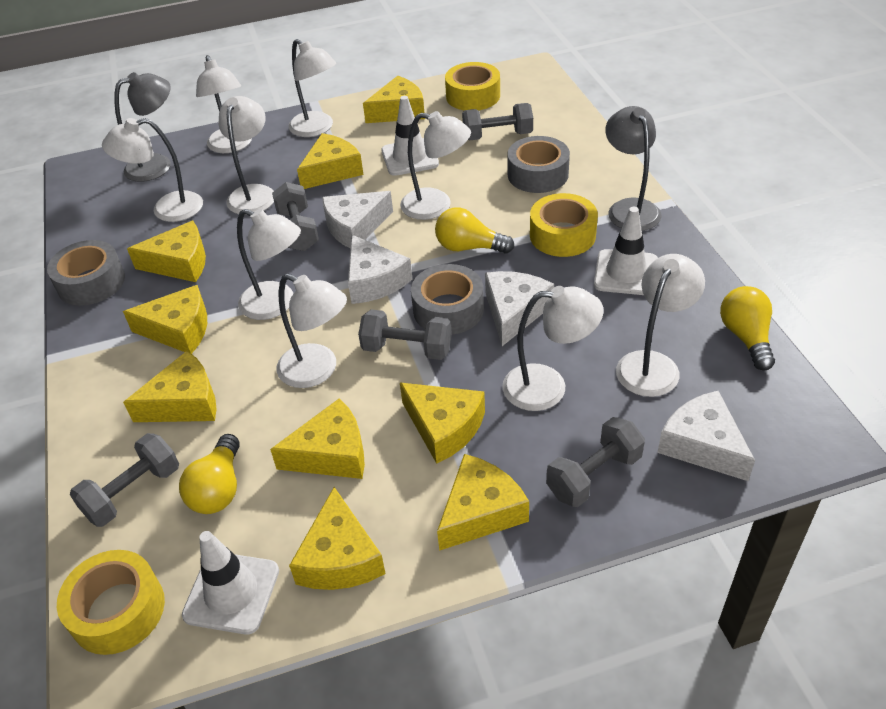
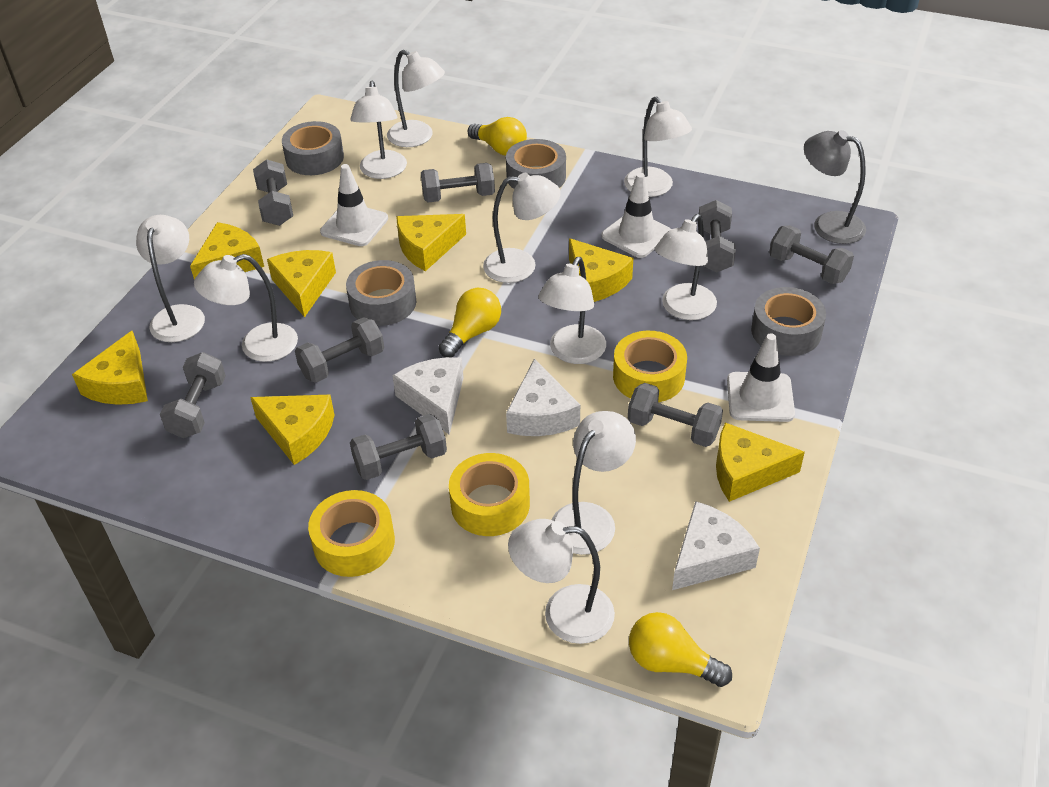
grey dumbbell: [70,433,179,527] [272,182,319,251] [358,309,452,360] [462,103,533,140] [546,417,645,507] = 5 -> [160,352,226,438] [253,159,293,226] [295,317,384,383] [350,414,447,480] [421,163,495,203] [628,383,723,447] [699,200,736,272] [769,225,854,284] = 8
grey lamp: [114,72,171,182] [605,106,661,231] = 2 -> [804,130,866,244] = 1
grey tape: [47,240,125,306] [411,264,484,335] [507,136,570,193] = 3 -> [282,121,344,175] [346,260,416,326] [506,139,566,189] [751,287,826,356] = 4
white cheese: [322,191,393,249] [348,235,412,304] [485,271,554,346] [657,391,755,481] = 4 -> [393,357,464,435] [506,358,580,436] [672,501,760,590] = 3
white lamp: [102,118,203,222] [196,55,252,153] [218,96,274,215] [237,209,301,320] [277,273,347,388] [288,39,336,137] [400,111,471,220] [502,286,604,411] [616,254,705,397] = 9 -> [136,215,205,342] [194,254,298,362] [350,81,407,179] [387,50,445,147] [483,173,561,283] [508,519,615,644] [538,257,606,364] [551,411,636,555] [624,96,692,197] [655,214,717,320] = 10
yellow cheese: [123,285,207,354] [123,351,217,422] [127,221,206,282] [270,399,365,479] [289,487,386,590] [297,133,364,189] [363,76,425,123] [400,383,485,464] [437,454,529,551] = 9 -> [72,331,148,405] [190,222,264,280] [250,395,335,465] [267,250,336,317] [396,214,466,271] [569,238,633,302] [716,423,805,502] = 7

